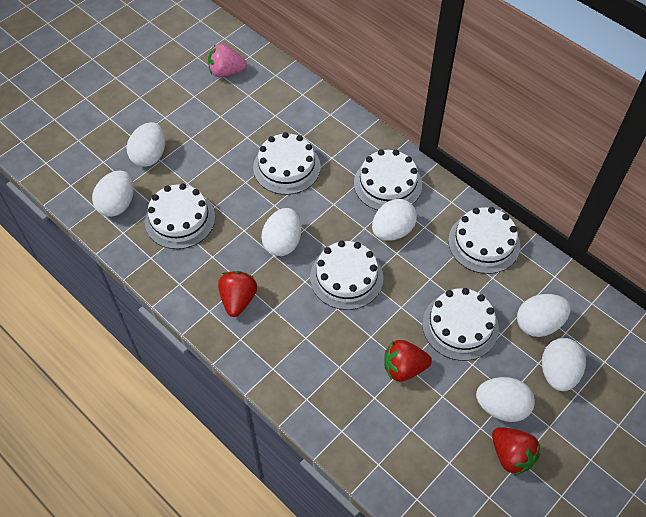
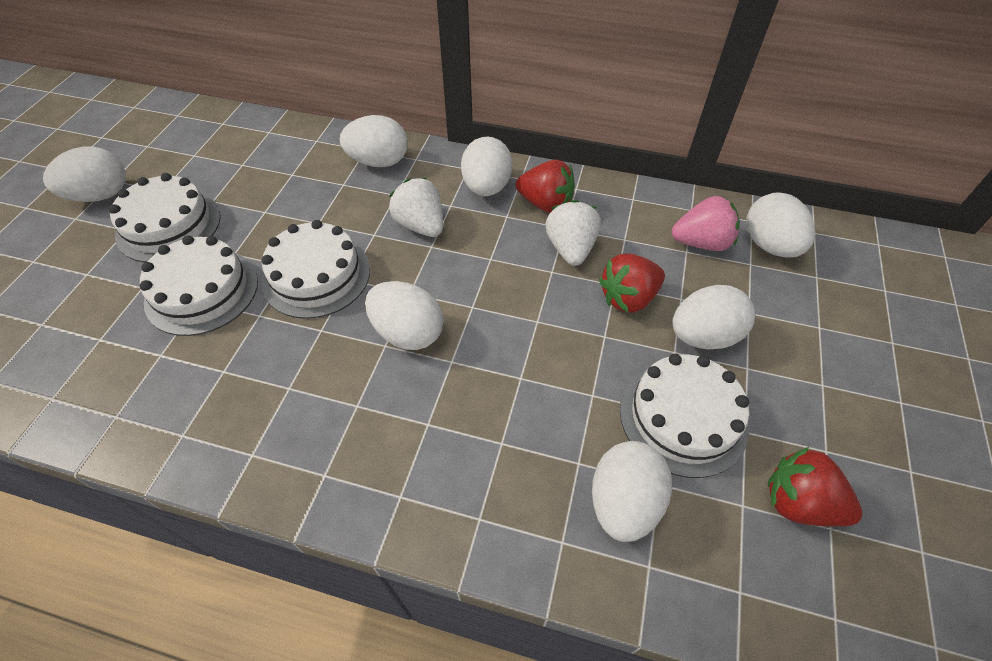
white cake: [145,183,215,249] [253,132,321,195] [310,240,383,310] [354,149,422,210] [422,288,499,361] [448,207,520,274] = 6 -> [109,173,221,263] [140,235,258,336] [261,220,370,319] [620,354,749,478] = 4
white strawberry: none = 0 -> [389,178,443,237] [545,200,601,266] = 2

